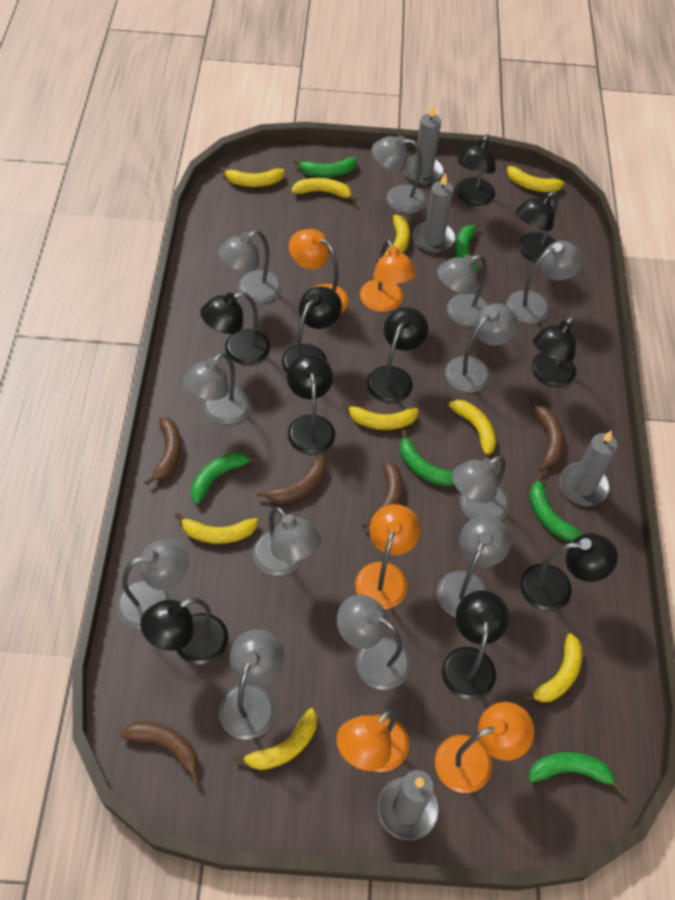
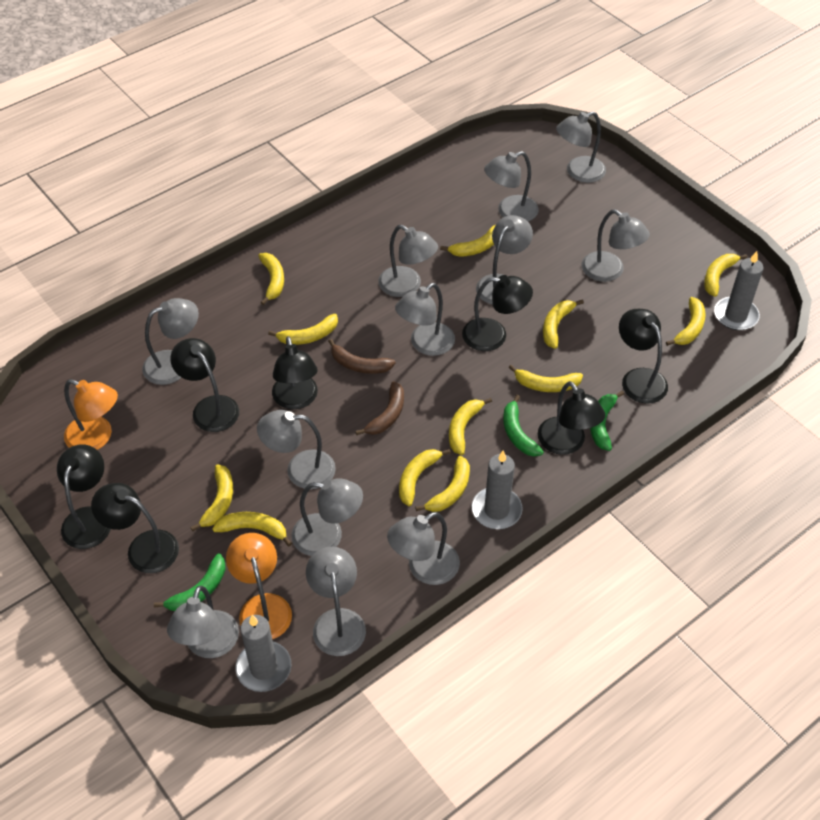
black lamp: [140,598,229,665] [200,292,270,365] [282,286,342,373] [287,354,335,455] [367,307,428,403] [442,590,509,699] [456,134,496,206] [516,191,558,262] [520,533,618,611] [531,316,576,387] = 10 -> [57,444,111,549] [91,483,179,573] [170,338,239,432] [272,336,318,409] [462,275,533,351] [538,381,605,455] [619,309,668,404] = 7
brown banana: [120,721,199,784] [145,417,181,485] [257,455,326,504] [361,461,403,528] [534,406,564,472] = 5 -> [328,339,396,374] [355,381,404,435] = 2
green banana: [191,452,259,504] [293,157,357,177] [400,430,454,486] [455,222,481,272] [528,752,623,793] [529,473,582,541] = 6 -> [154,553,226,611] [503,395,544,457] [590,391,624,451] = 3
grey candle: [378,770,438,840] [404,105,444,185] [413,173,455,253] [560,430,618,506] = 4 -> [236,615,291,692] [472,451,523,529] [714,251,764,330] = 3
orange lamp: [289,229,349,313] [336,709,409,772] [355,504,420,609] [360,239,416,312] [435,702,534,793] = 5 -> [64,379,118,450] [226,533,292,639] = 2
yellow banana: [175,513,258,544] [219,167,285,187] [233,708,317,770] [291,178,357,202] [342,401,419,430] [376,215,410,263] [449,400,496,460] [503,161,564,192] [523,633,583,702] = 9 -> [190,464,233,531] [212,512,292,546] [258,253,284,305] [268,314,338,345] [399,449,451,506] [415,456,470,512] [440,225,495,257] [449,398,492,455] [508,365,583,392] [543,300,584,349] [666,297,705,346] [704,254,747,297] = 12

